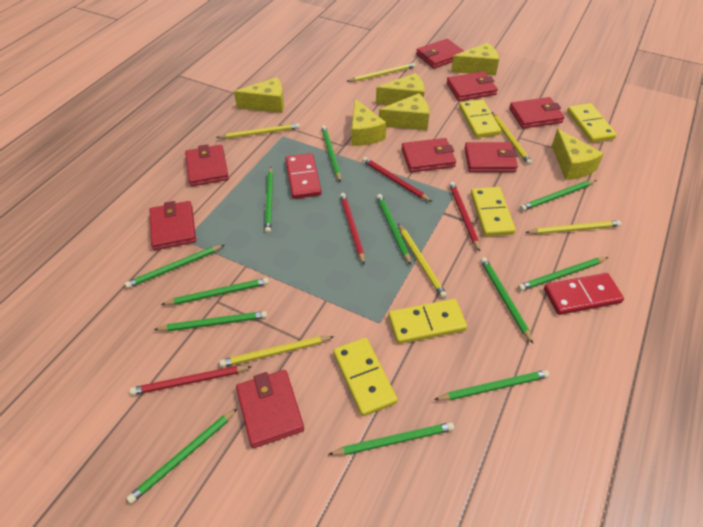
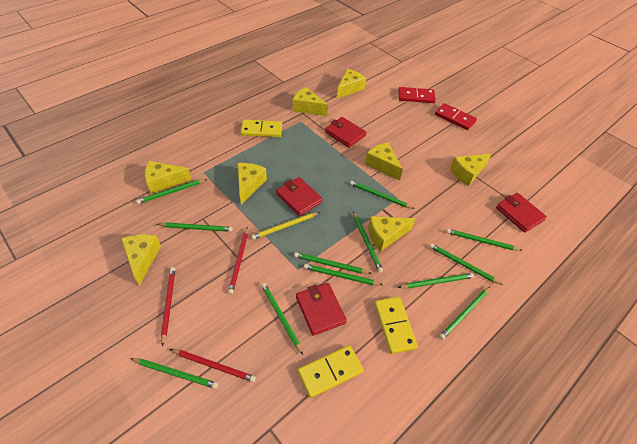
red pencil: [130,366,252,395] [340,193,365,265] [362,157,432,202] [449,182,480,252] = 4 -> [161,267,175,346] [170,349,256,382] [228,227,248,294] = 3
red wallet: [149,201,196,250] [185,144,229,186] [236,370,304,448] [401,138,456,172] [416,39,464,69] [446,71,498,101] [464,142,518,172] [509,97,565,129] = 8 -> [276,177,323,216] [296,283,347,336] [325,117,366,148] [496,193,547,233] = 4
yellow cheese: [234,77,284,113] [352,99,386,146] [376,73,425,105] [379,93,429,130] [451,43,499,76] [552,129,604,180] = 6 -> [121,234,161,286] [145,161,192,194] [237,163,267,205] [293,87,328,116] [337,69,366,99] [365,142,403,181] [368,216,415,251] [450,154,491,186] = 8
yellow domino: [333,338,398,416] [388,299,467,344] [459,99,501,138] [471,187,516,236] [567,103,617,143] = 5 -> [241,120,282,137] [298,345,364,398] [374,297,418,354] = 3
yellow pencil: [216,123,300,139] [219,336,334,367] [346,63,415,82] [398,224,447,298] [492,112,532,165] [525,220,621,234] = 6 -> [251,212,320,239] = 1

